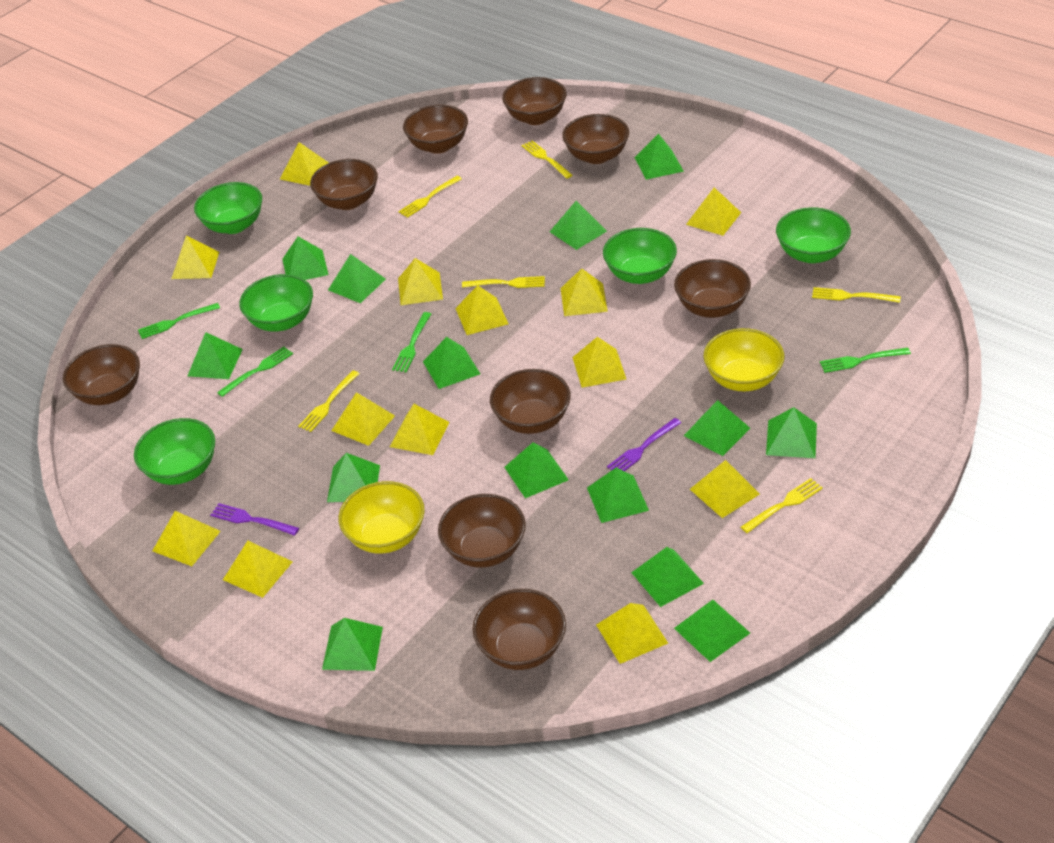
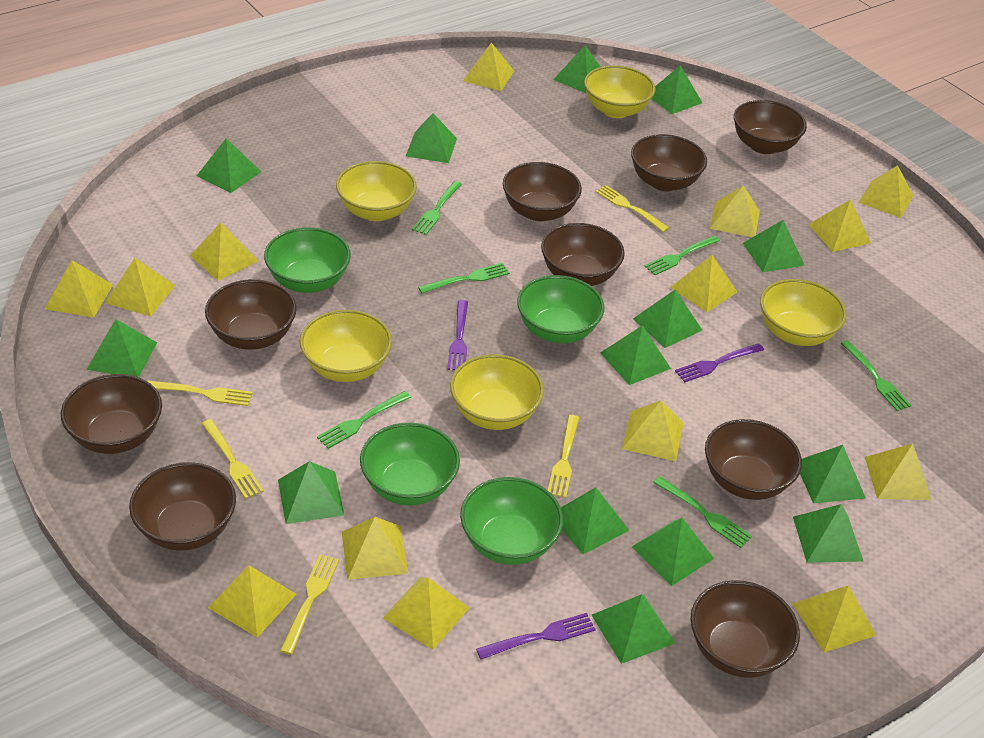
green bowl: [134,418,215,485] [194,182,262,234] [239,274,313,332] [603,228,677,284] [776,207,851,263] = 5 -> [264,227,351,293] [360,423,460,505] [460,477,563,565] [517,275,604,343] = 4
green fork: [138,303,220,339] [217,347,293,397] [392,312,431,372] [820,348,911,373] = 4 -> [317,391,411,449] [412,181,462,235] [418,263,510,294] [644,236,720,275] [653,476,752,548] [841,340,912,411] = 6
purple fork: [210,503,299,536] [607,418,681,471] = 2 -> [447,300,468,370] [476,613,596,660] [675,343,764,382] = 3
yellow bowl: [339,481,425,554] [703,328,784,392] = 2 -> [300,310,392,382] [336,161,417,221] [450,354,544,430] [584,65,656,118] [760,279,846,346] = 5
yellow fork: [298,370,360,432] [398,176,462,218] [462,276,545,288] [522,140,573,179] [741,478,823,533] [812,287,901,303] = 6 -> [147,380,253,406] [202,419,264,499] [280,554,339,655] [548,415,580,498] [595,185,669,232] = 5
yellow pyramid: [152,511,221,566] [171,235,219,279] [223,541,293,598] [280,142,329,186] [331,392,395,446] [390,404,450,455] [398,258,443,305] [455,285,508,335] [561,269,608,316] [572,337,626,388] [596,603,668,664] [686,187,741,236] [690,460,760,518] = 13 -> [45,260,113,318] [105,258,175,316] [190,223,258,281] [208,565,297,638] [342,517,408,580] [383,577,469,650] [463,43,514,91] [622,401,684,461] [670,255,737,312] [710,185,760,237] [792,585,876,652] [808,199,871,252] [858,165,914,218] [865,444,932,500] = 14

